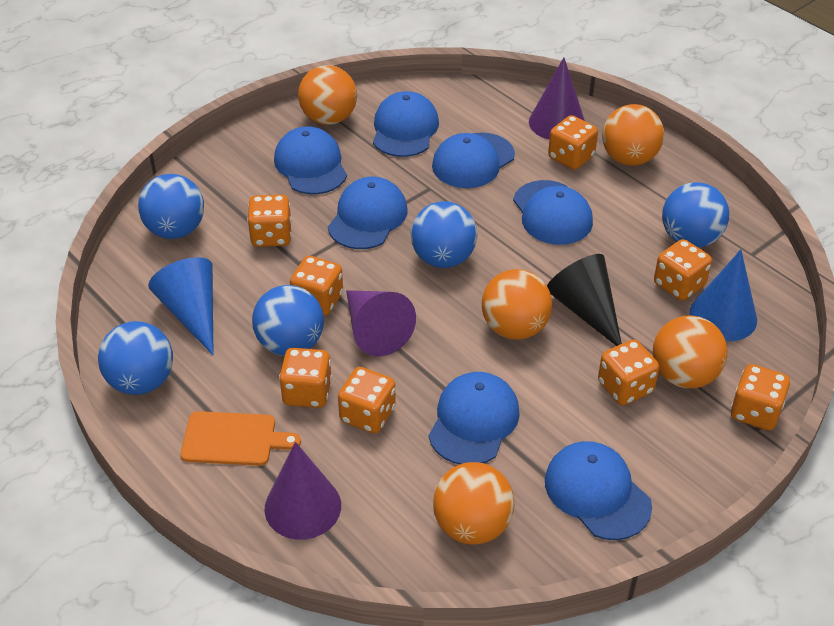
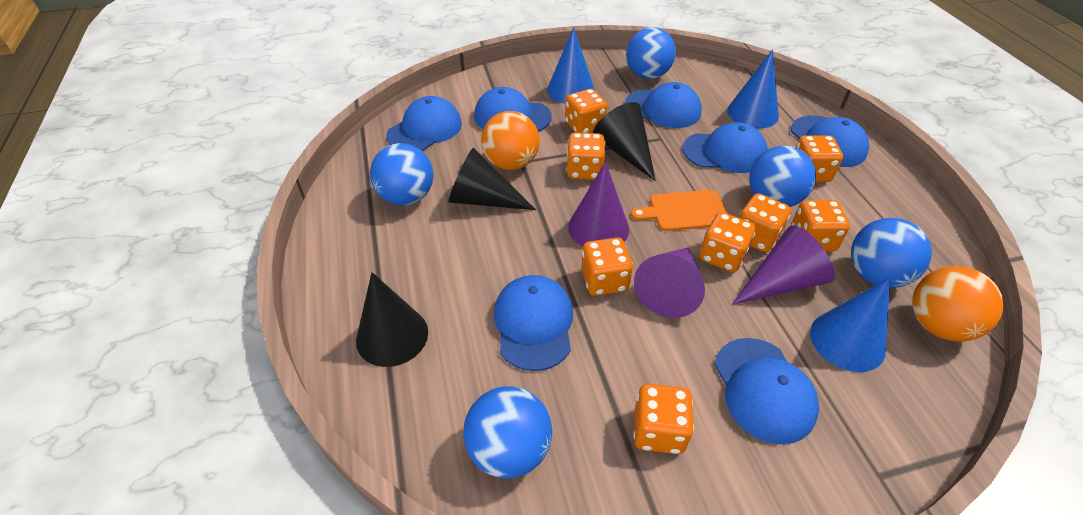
black cone: [547,254,622,346] = 1 -> [356,272,428,367] [448,148,536,210] [593,102,656,181] = 3
blue cone: [148,257,213,355] [689,250,757,341] = 2 -> [547,28,595,104] [727,49,779,128] [810,277,890,372] = 3
orange ball: [298,65,357,125] [433,462,514,544] [482,269,552,340] [602,104,664,166] [653,315,727,388] = 5 -> [481,111,540,170] [912,266,1004,342] = 2

